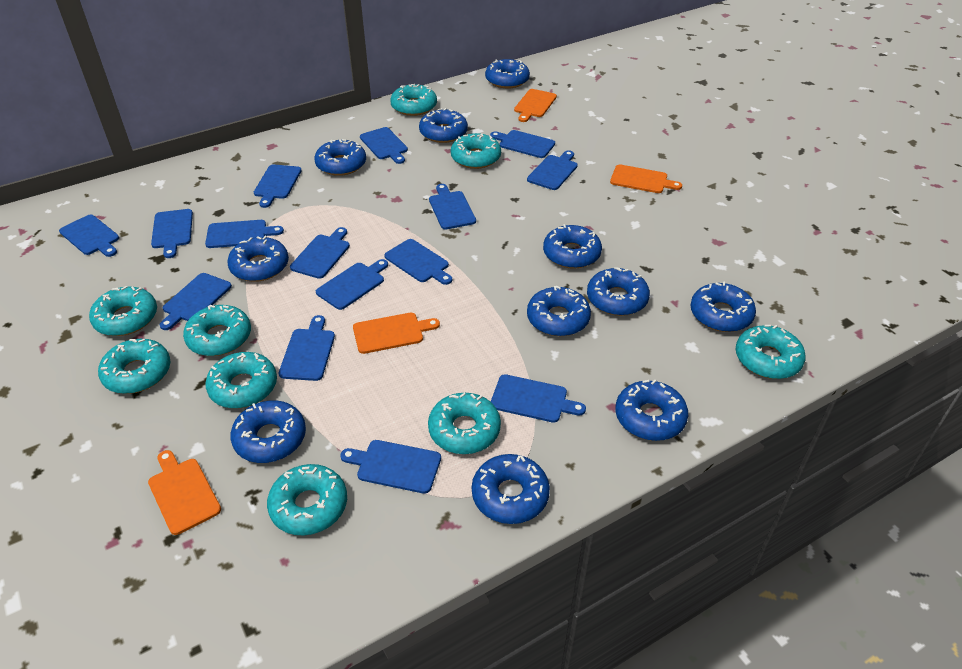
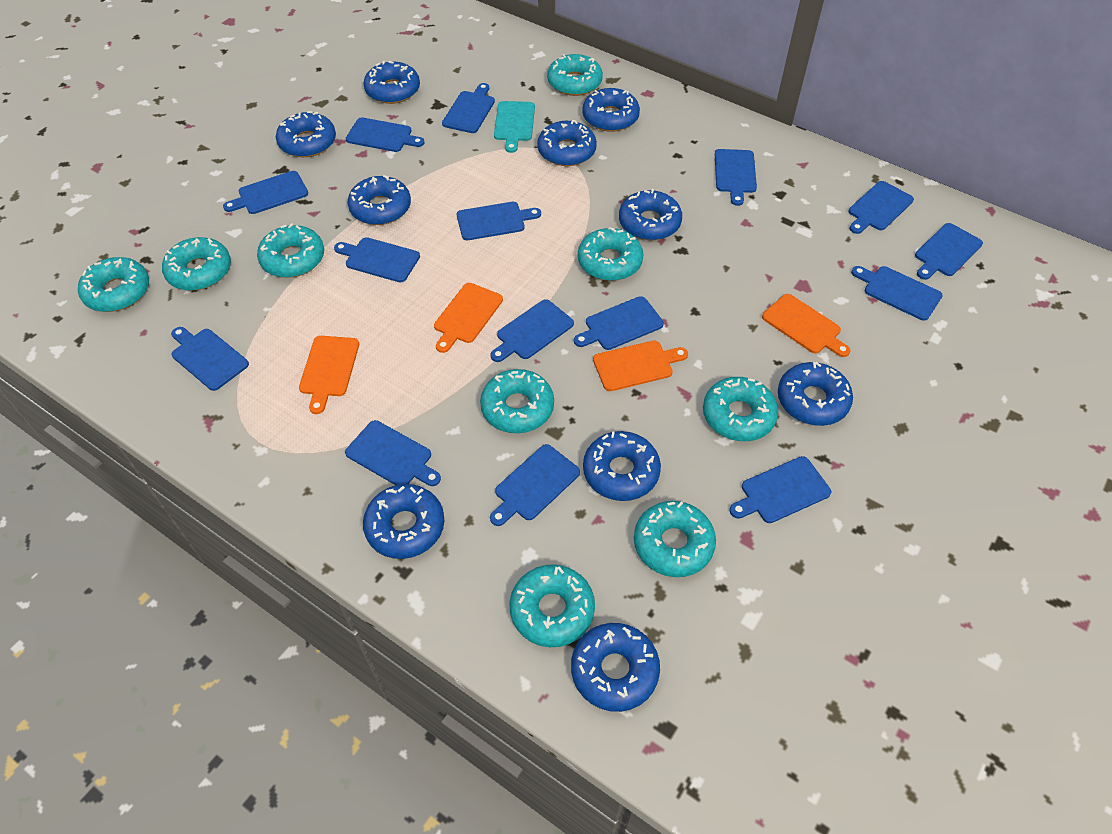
blue donut: [227,236,289,282] [231,401,306,463] [314,139,366,176] [419,108,468,143] [472,454,550,524] [485,59,530,89] [527,285,591,336] [543,224,602,269] [587,267,650,316] [615,379,688,441] [691,281,756,332] = 11 -> [276,111,336,157] [348,175,411,225] [363,61,420,104] [363,484,444,559] [537,120,597,166] [571,623,660,712] [582,88,640,132] [583,431,661,501] [619,189,682,240] [778,362,853,426] = 10
turquoise cutting board: none = 0 -> [494,101,535,153] = 1

